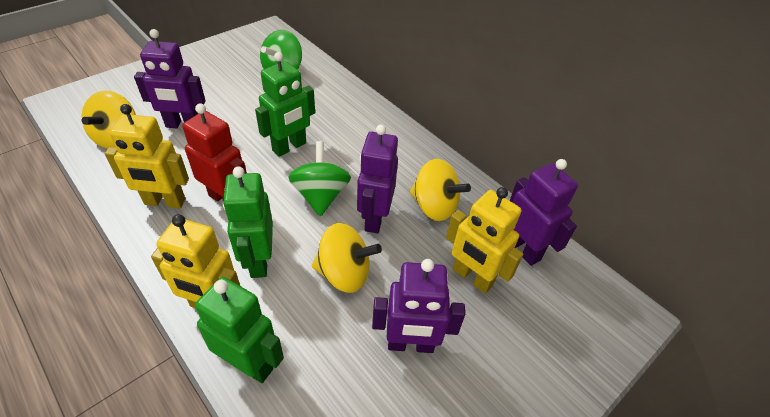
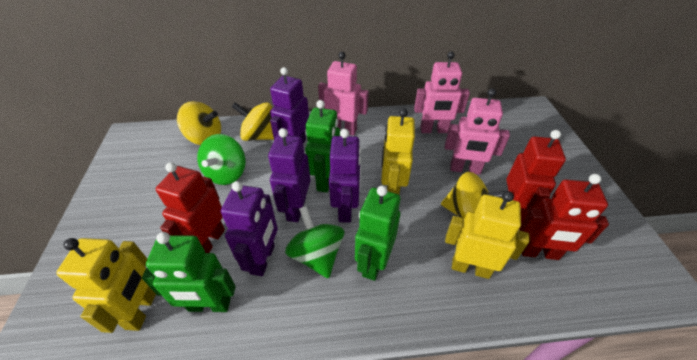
pink robot: none = 0 -> [318,52,369,136] [414,52,470,133] [445,88,510,175] = 3
red robot: [182,103,247,201] = 1 -> [156,162,225,253] [506,130,566,224] [519,174,609,260] = 3

